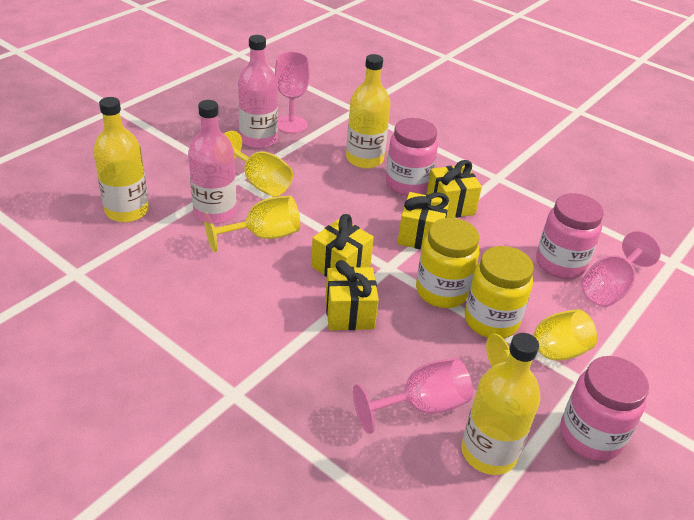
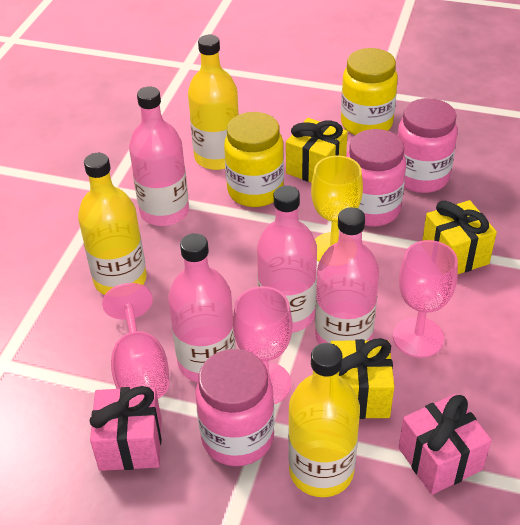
pink bottle: [188,100,237,224] [238,35,278,148] = 2 -> [129,86,189,226] [168,233,236,382] [257,185,317,333] [315,207,379,344] = 4
pink gift: none = 0 -> [90,386,161,471] [399,394,492,495] = 2
yellow gift: [311,214,374,277] [325,260,379,330] [398,192,449,249] [426,160,482,218] = 4 -> [286,118,348,183] [331,338,394,419] [422,200,497,274] = 3
yellow goblet: [204,196,300,252] [224,131,293,197] [486,309,597,367] = 3 -> [311,156,363,261] = 1

